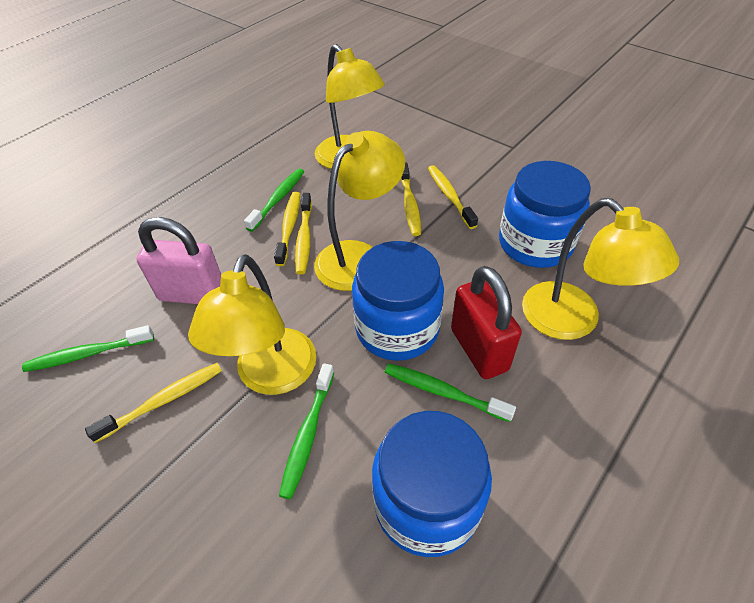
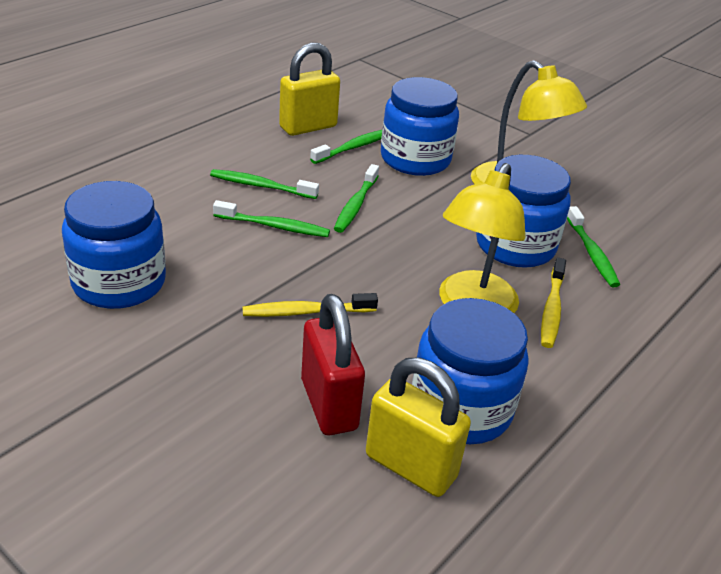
blue jar: [352,241,444,361] [372,411,492,557] [499,161,591,268] = 3 -> [62,181,166,309] [381,77,459,176] [412,298,529,444] [476,155,571,268] = 4
green toothbrush: [22,325,154,372] [244,168,304,232] [279,363,334,499] [385,364,516,422] = 4 -> [210,169,319,199] [213,200,330,237] [310,130,382,164] [334,164,379,233] [567,206,620,287] = 5
pink padlock: [137,217,221,304] = 1 -> none = 0
yellow lamp: [188,254,316,395] [314,131,405,291] [315,44,385,169] [522,198,679,340] = 4 -> [439,163,526,313] [471,60,587,184] = 2
yellow padlock: none = 0 -> [279,43,340,136] [366,357,471,497] = 2
yellow toothbrush: [85,363,222,443] [274,192,300,266] [295,193,312,274] [401,162,421,236] [428,165,478,229] = 5 -> [242,293,378,317] [541,257,566,348] = 2

